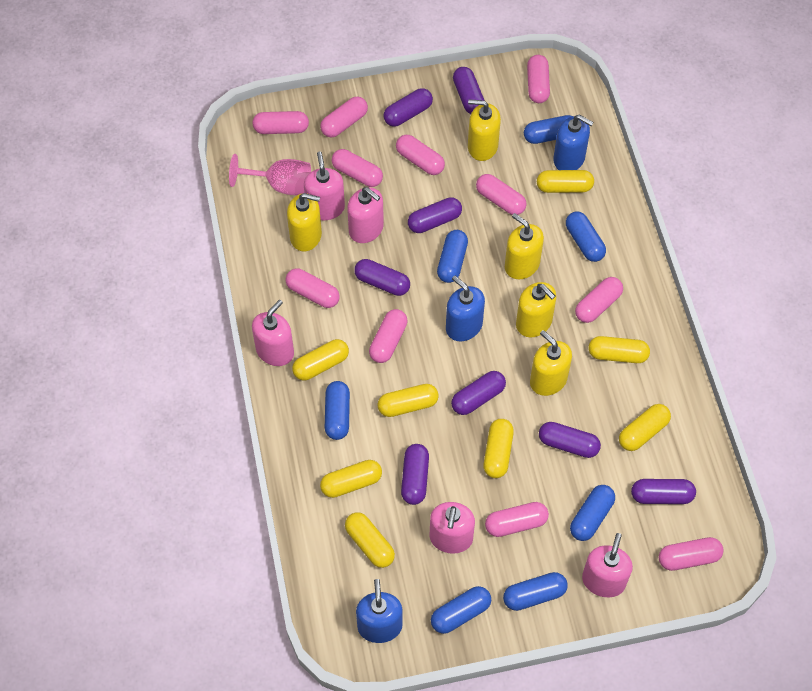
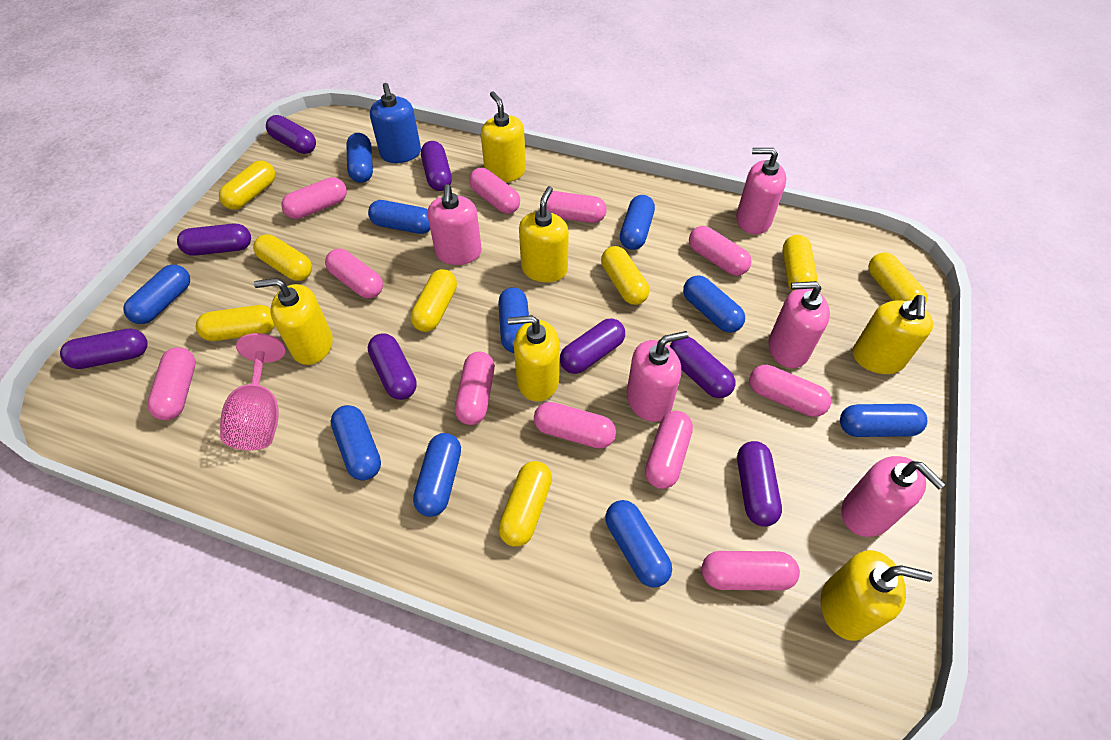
blue capsule: [325,381,350,440] [431,586,491,634] [437,230,468,283] [503,572,568,611] [524,115,572,144] [566,211,606,262] [570,485,615,541] = 7 -> [123,265,190,324] [331,405,381,481] [346,133,373,183] [368,200,430,234] [413,433,461,517] [498,287,529,353] [605,500,672,587] [620,195,655,250] [683,275,745,333] [840,404,927,437] = 10
blue soap dispenser: [356,579,402,643] [446,276,485,341] [553,115,594,170] = 3 -> [370,83,421,163] = 1
yellow soap dispenser: [287,193,322,251] [468,99,501,161] [505,213,544,279] [516,282,556,337] [530,330,572,396] = 5 -> [254,278,333,365] [481,91,526,183] [508,315,560,402] [519,186,569,283] [821,550,933,641] [852,295,933,374] = 6

